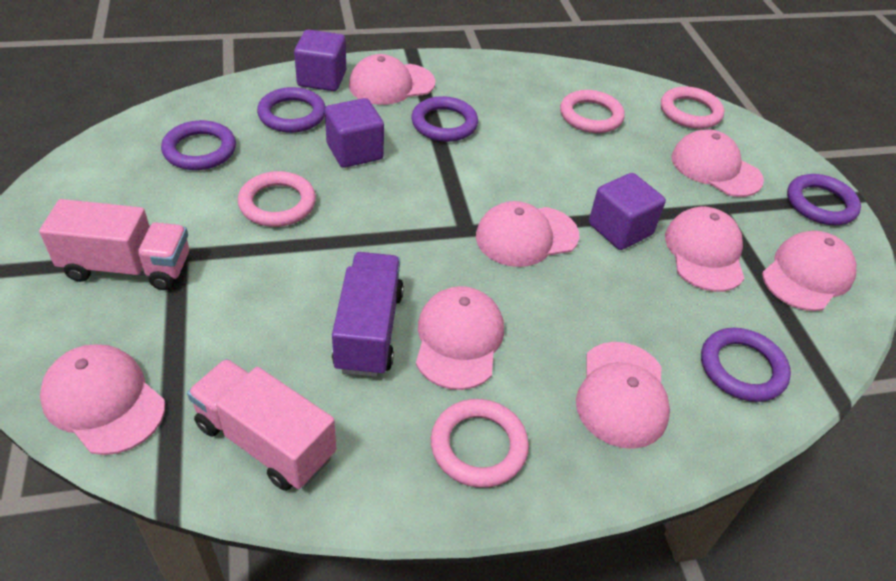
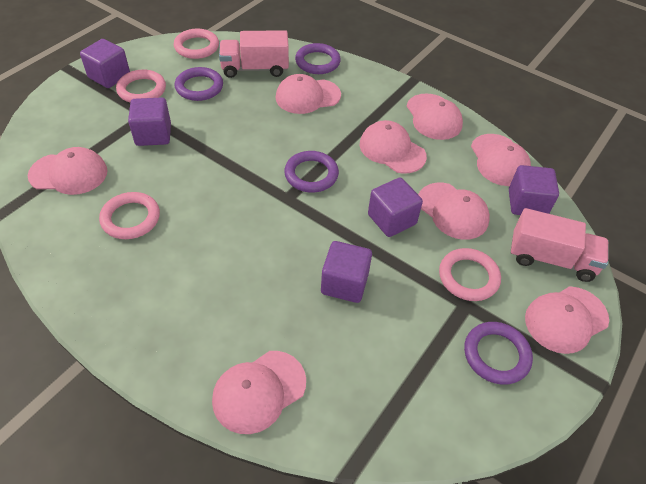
purple cube: [294,29,346,91] [325,98,384,168] [589,173,666,250] = 3 -> [80,39,130,88] [128,98,171,146] [321,241,372,303] [368,178,423,237] [509,165,559,215] = 5
purple ring: [161,120,236,170] [257,87,326,133] [411,96,478,142] [701,328,791,402] [787,174,861,225] = 5 -> [175,67,223,101] [284,151,339,192] [295,43,341,74] [464,322,533,385] = 4
purple truck: [332,252,404,377] = 1 -> none = 0

